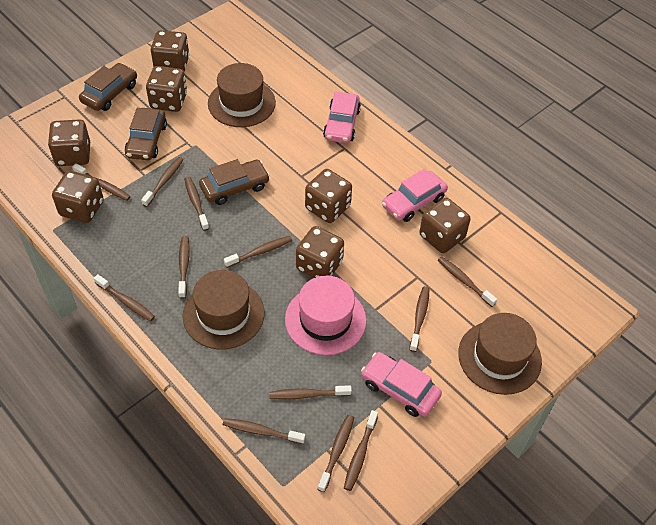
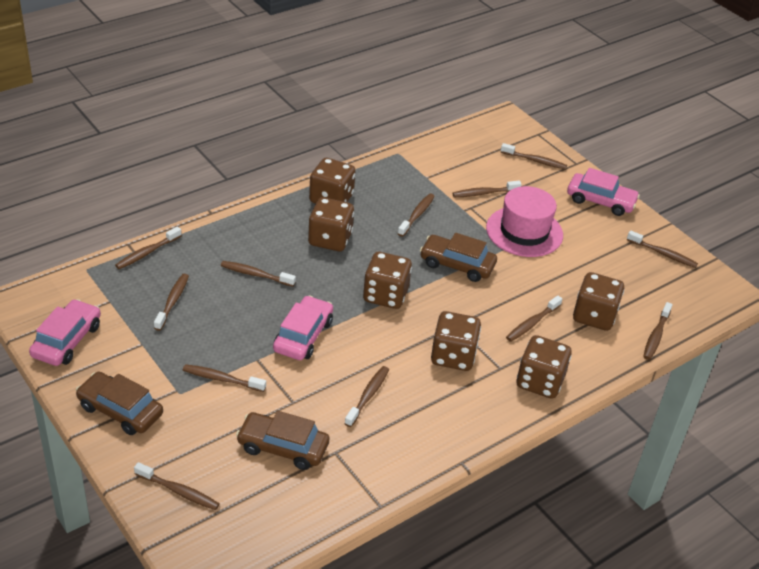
brown dice: [48,119,90,166] [52,171,104,223] [146,66,187,112] [151,30,189,72] [296,226,344,278] [305,169,352,223] [419,198,471,253] = 7 -> [308,197,354,251] [309,158,356,204] [363,252,412,309] [431,311,481,371] [517,335,572,399] [573,272,624,331] = 6
brown hat: [183,270,264,350] [208,63,276,127] [458,313,542,395] = 3 -> none = 0

